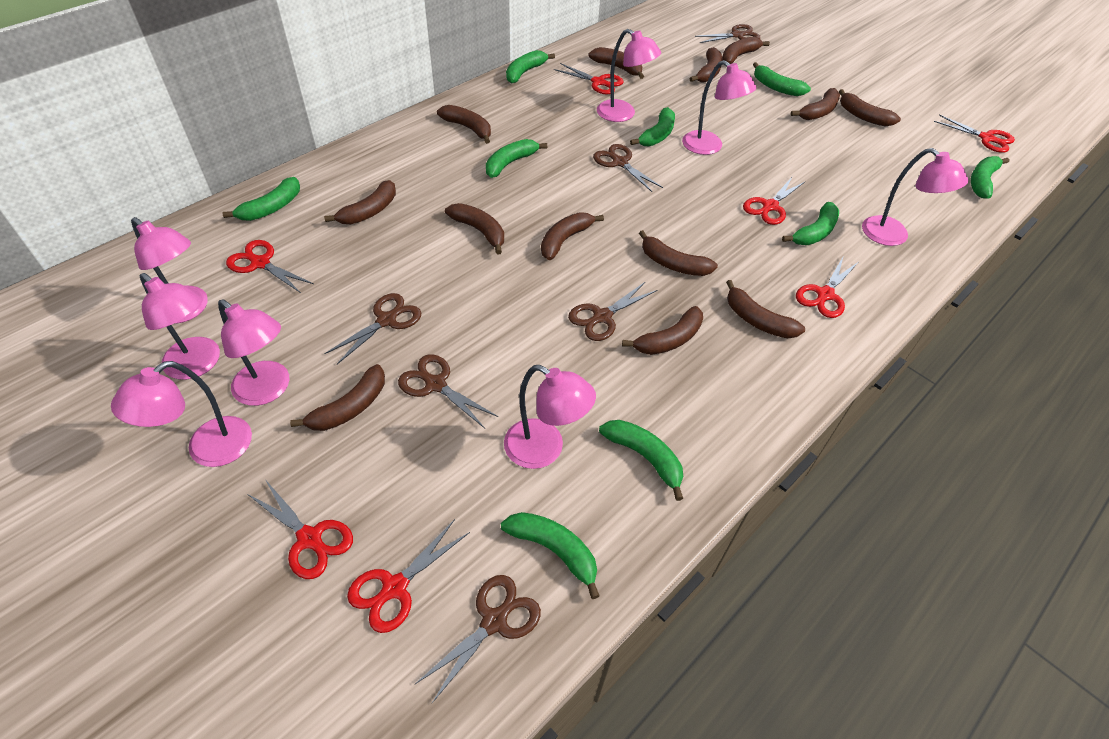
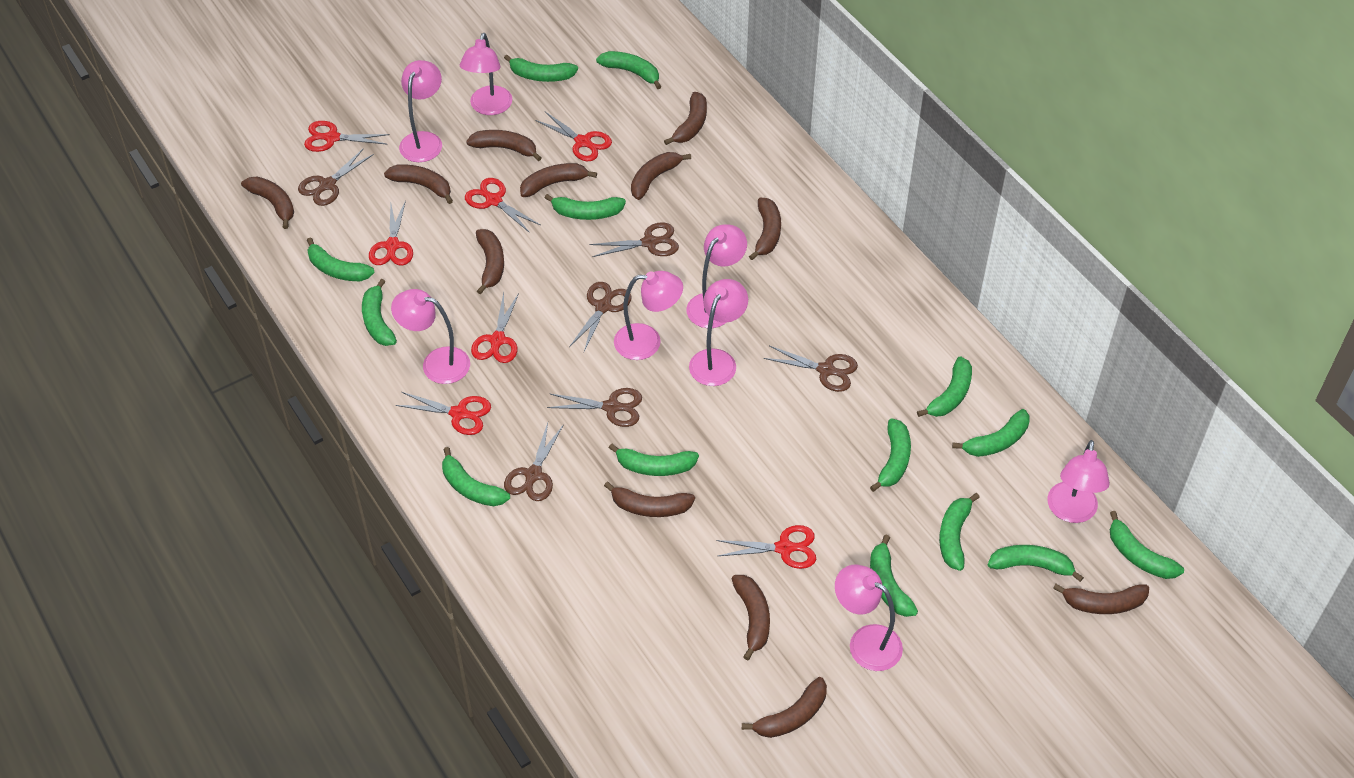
brown banana: [290,364,385,431] [324,180,396,224] [437,105,491,144] [445,203,504,255] [541,212,604,260] [589,47,644,79] [622,306,703,355] [639,230,718,276] [690,47,722,82] [722,36,770,64] [726,280,805,339] [791,88,840,120] [839,89,901,126] = 13 -> [241,177,294,229] [384,164,453,204] [466,130,542,161] [476,229,504,295] [520,163,597,197] [604,481,695,517] [631,152,691,200] [664,92,707,145] [732,575,770,660] [742,677,827,738] [749,198,781,260] [1053,584,1149,614] = 12
green banana: [222,177,300,221] [486,139,547,178] [501,512,599,599] [506,50,555,83] [599,420,683,501] [630,107,675,146] [753,62,811,96] [782,202,839,245] [971,156,1009,199] = 9 -> [307,237,375,281] [362,279,397,346] [442,447,510,506] [504,54,578,82] [545,194,626,220] [596,51,662,89] [609,443,699,476] [870,418,911,492] [870,535,918,617] [917,356,972,417] [939,493,980,571] [952,409,1030,457] [988,545,1084,582] [1110,511,1184,579] = 14

